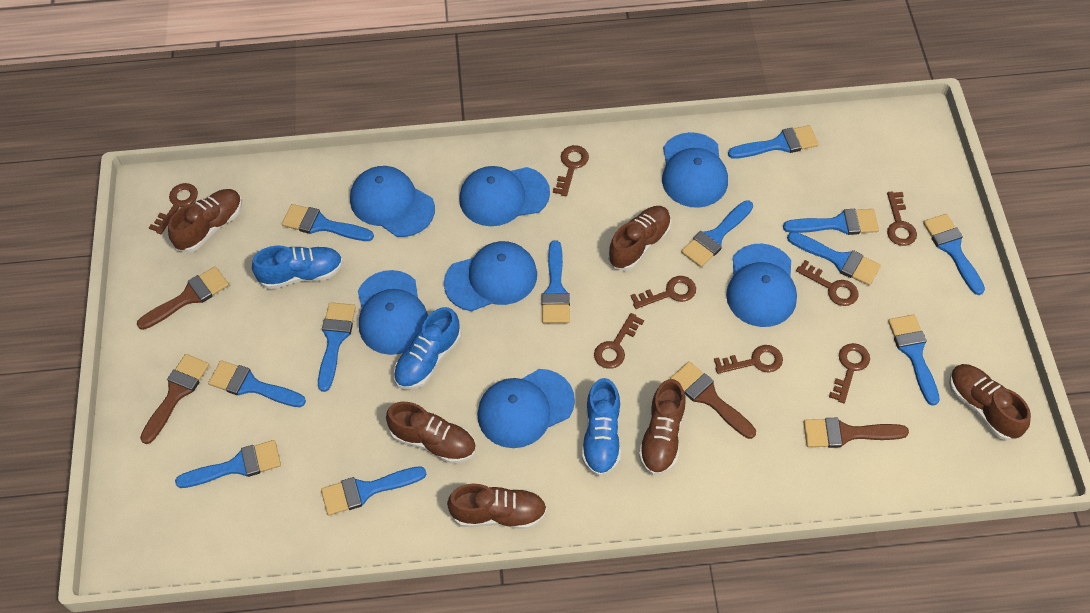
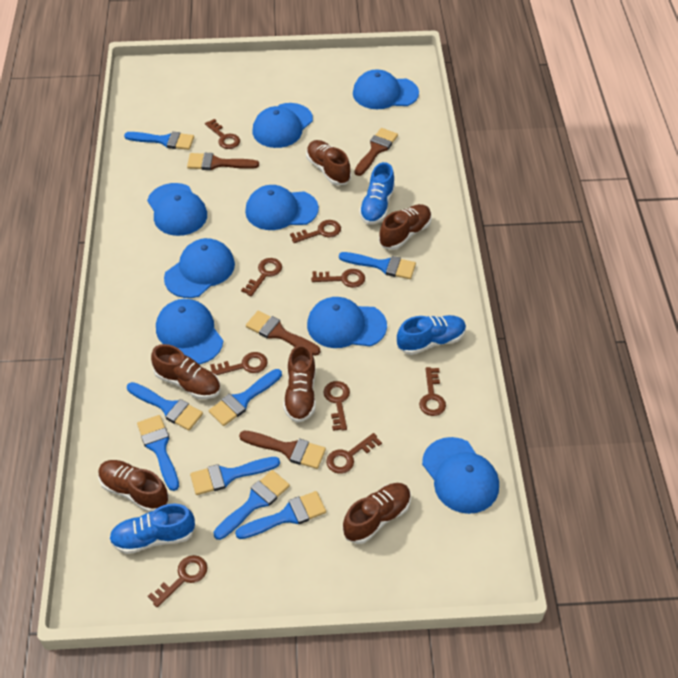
blue brush: [175,440,281,488] [208,360,306,407] [282,204,374,241] [318,302,356,392] [321,466,426,516] [541,240,570,323] [681,200,753,267] [728,125,818,159] [783,209,879,235] [787,232,881,286] [888,314,940,406] [923,214,985,295] = 12 -> [124,131,194,150] [127,382,203,430] [137,415,179,491] [190,457,280,495] [209,369,282,426] [214,470,290,540] [235,491,326,539] [339,252,416,279] = 8
blue cap: [350,166,435,237] [358,270,428,355] [444,241,537,311] [459,166,550,226] [477,369,575,448] [662,132,728,208] [726,244,797,327] = 7 -> [147,183,207,236] [156,299,223,364] [164,238,235,298] [245,185,319,230] [253,103,313,148] [307,297,387,348] [353,69,419,109] [422,437,499,514] = 8
brown key: [149,183,198,234] [553,145,589,196] [594,313,644,369] [630,276,696,309] [714,345,783,374] [796,260,859,306] [829,343,870,403] [887,192,917,246] = 8 -> [148,555,207,608] [205,119,240,149] [210,352,268,375] [241,258,282,296] [290,220,341,243] [311,269,365,288] [323,381,350,431] [326,433,382,474] [419,367,446,416] = 9

